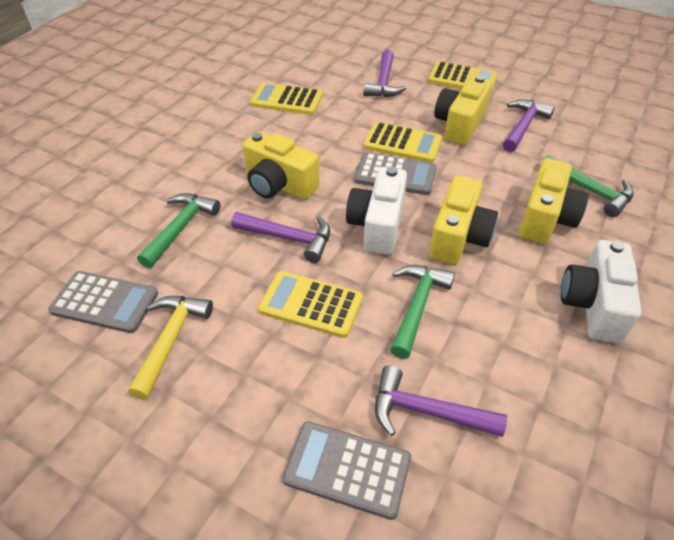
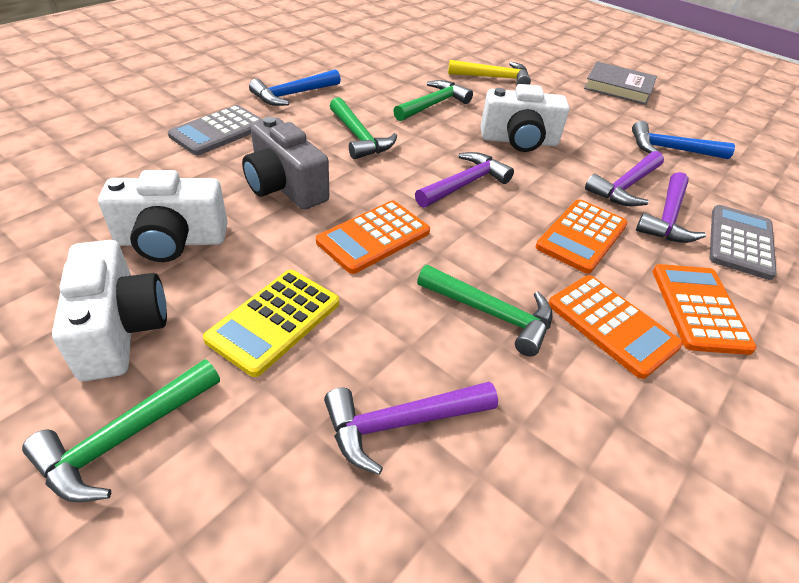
blue hammer: none = 0 -> [249,69,341,106] [632,121,735,159] = 2
green hammer: [137,193,220,268] [390,265,455,359] [544,155,634,217] = 3 -> [22,359,220,502] [330,97,397,159] [393,80,473,121] [417,265,553,357] = 4
grey book: none = 0 -> [584,61,657,105] = 1
grey calculator: [48,271,158,333] [282,421,411,520] [355,152,437,195] = 3 -> [168,105,263,155] [710,205,777,280] = 2
grey camera: none = 0 -> [242,117,329,210] = 1
orange calculator: none = 0 -> [316,201,430,274] [536,199,628,274] [549,275,683,379] [653,264,757,355] = 4
white camera: [346,167,407,255] [561,240,642,344] = 2 -> [52,240,167,381] [98,170,228,262] [480,84,570,152] = 3
yellow calculator: [250,82,323,115] [258,271,363,338] [364,122,443,163] [428,61,497,92] = 4 -> [203,270,339,377] = 1
yellow camera: [242,131,320,200] [429,175,498,265] [434,75,493,145] [519,158,589,244] = 4 -> none = 0

